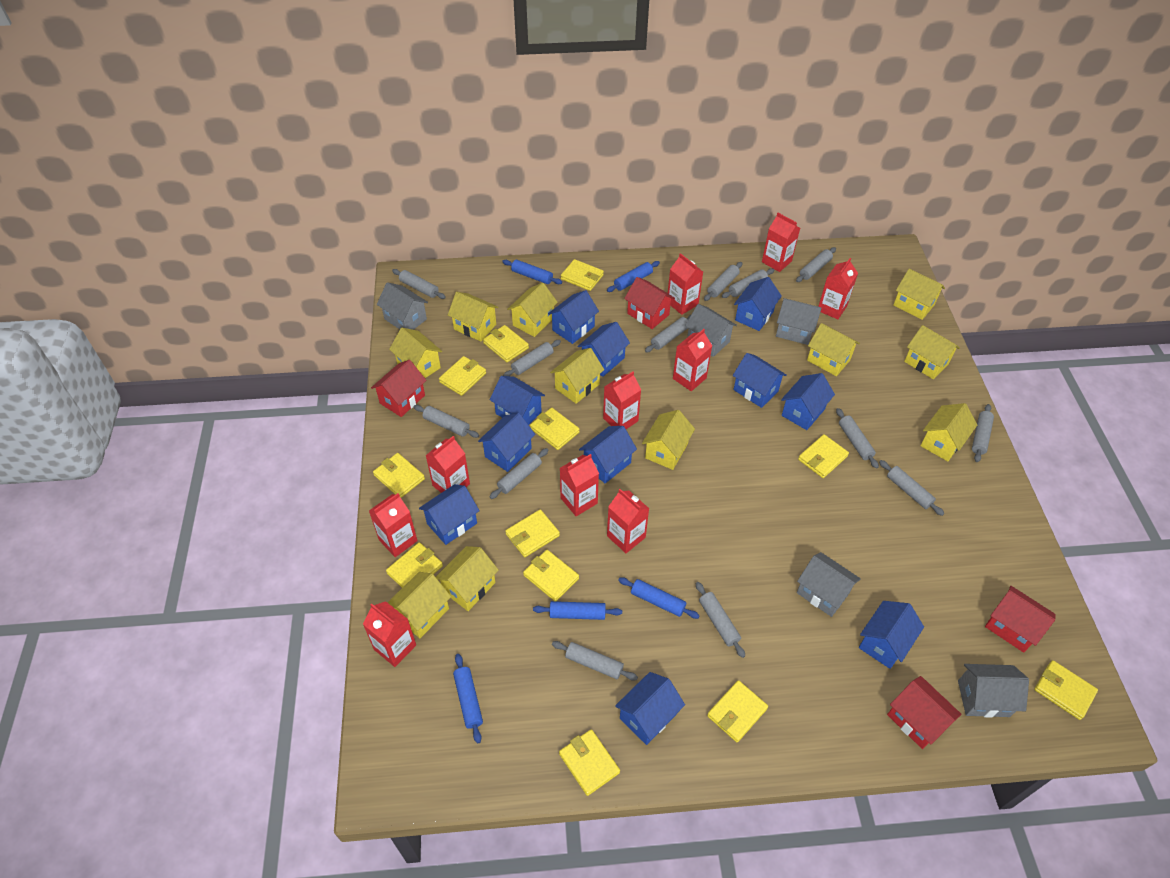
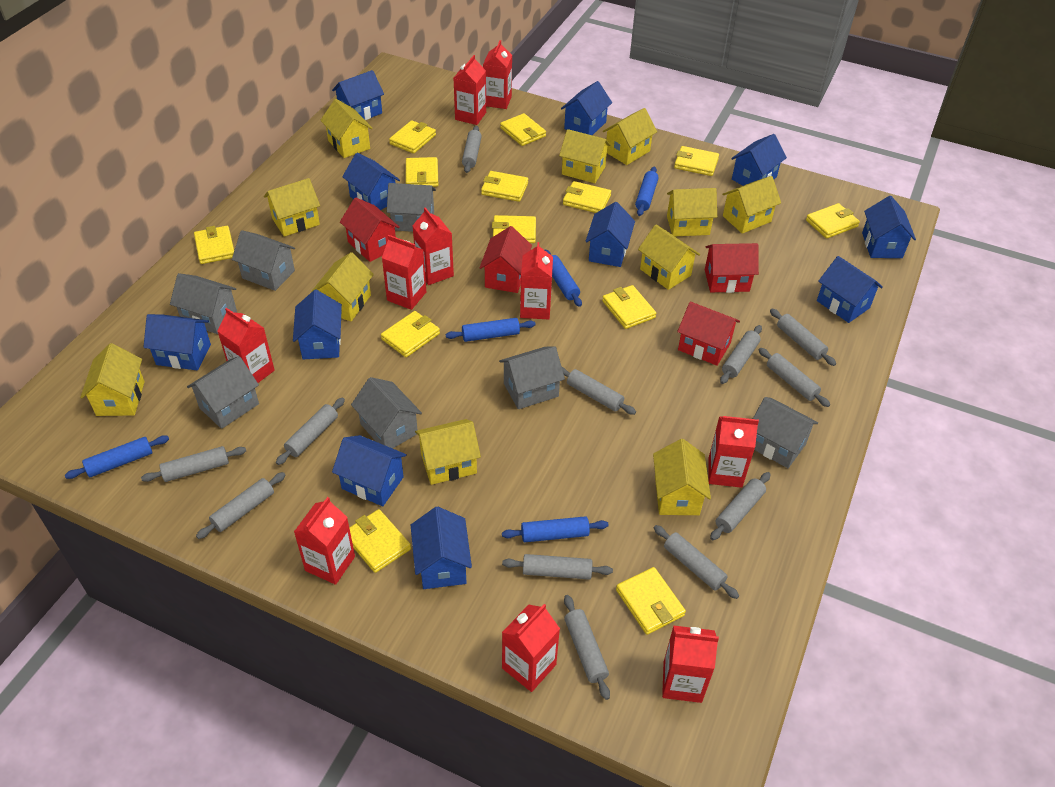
grey house: [377,282,428,330] [685,304,737,357] [776,298,822,345] [797,552,861,617] [958,664,1029,718] = 5 -> [170,273,237,334] [187,356,259,429] [232,230,295,291] [351,377,422,449] [387,183,436,232] [499,346,565,409] [753,397,818,468] = 7
grey rolling pin: [392,269,446,299] [414,405,479,438] [490,448,548,499] [503,340,561,376] [552,641,638,681] [645,315,691,353] [696,582,745,658] [704,262,742,301] [722,269,774,298] [796,247,836,282] [836,408,879,469] [879,460,944,516] [972,404,994,462] = 13 -> [141,446,246,482] [196,472,286,539] [276,397,345,465] [462,126,482,173] [502,554,613,580] [562,367,636,415] [564,595,610,700] [654,525,739,599] [710,472,770,540] [720,325,762,384] [759,348,830,407] [770,309,836,366] = 12
yellow wallet: [373,453,425,498] [386,542,443,588] [439,356,486,396] [483,325,529,362] [505,509,560,557] [523,550,579,601] [530,408,580,450] [559,729,620,796] [561,259,604,291] [707,680,768,742] [798,434,849,478] [1034,660,1098,720] = 12 -> [194,226,234,264] [349,509,411,573] [381,311,440,357] [389,120,436,154] [406,157,438,187] [481,171,528,202] [492,215,536,243] [500,113,546,146] [563,181,611,213] [602,285,656,329] [616,567,686,635] [674,146,719,176] [806,203,860,239] = 13

